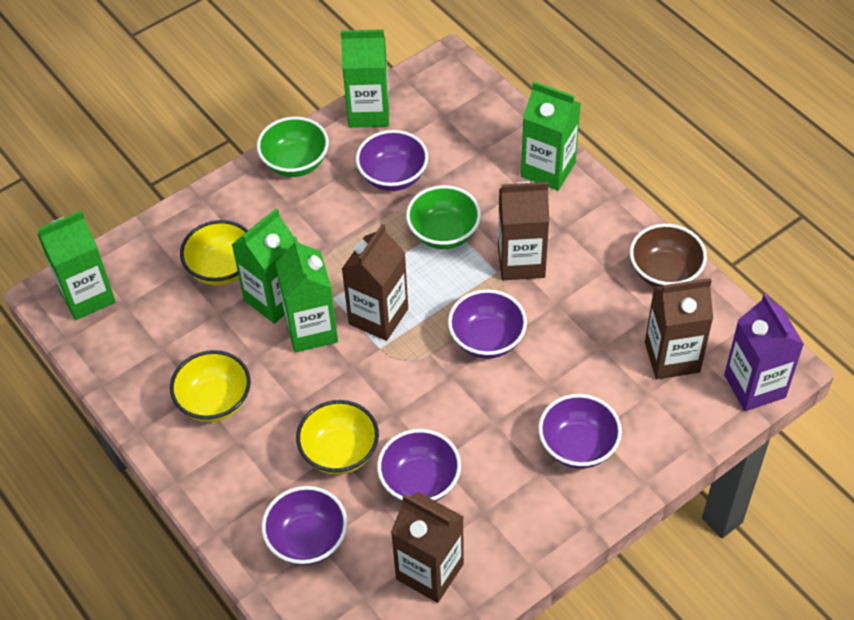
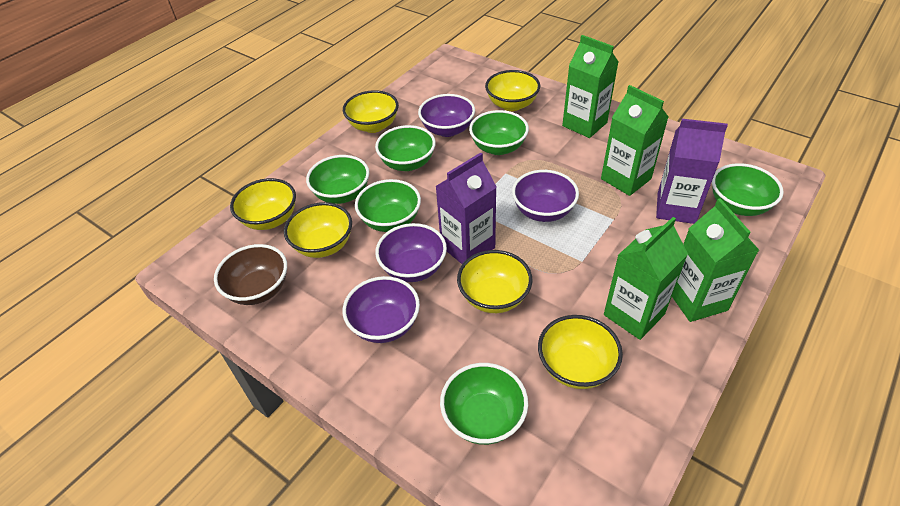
brown carton: [342,224,408,341] [391,492,464,603] [498,181,549,280] [645,278,713,379] = 4 -> none = 0
green bowl: [257,117,329,177] [406,185,481,249] = 2 -> [306,155,369,204] [355,179,421,232] [375,125,436,171] [440,363,528,445] [469,110,529,155] [712,163,784,216] = 6
green carton: [37,211,116,320] [232,208,294,324] [275,237,338,353] [341,29,389,128] [521,82,581,191] = 5 -> [562,35,618,138] [601,85,668,196] [604,217,688,340] [672,198,759,322] = 4
purple bowl: [262,486,348,566] [356,130,429,191] [377,429,461,502] [448,289,527,359] [538,394,622,469] = 5 -> [342,276,420,343] [375,223,447,282] [418,94,475,137] [512,170,579,222] = 4
purple carton: [724,293,804,411] = 1 -> [435,153,497,264] [656,119,728,224] = 2
yellow bowl: [170,350,251,422] [180,220,249,286] [296,400,379,475] = 3 -> [230,178,296,230] [284,202,352,258] [343,90,399,133] [457,250,532,313] [485,70,540,111] [538,315,623,389] = 6

